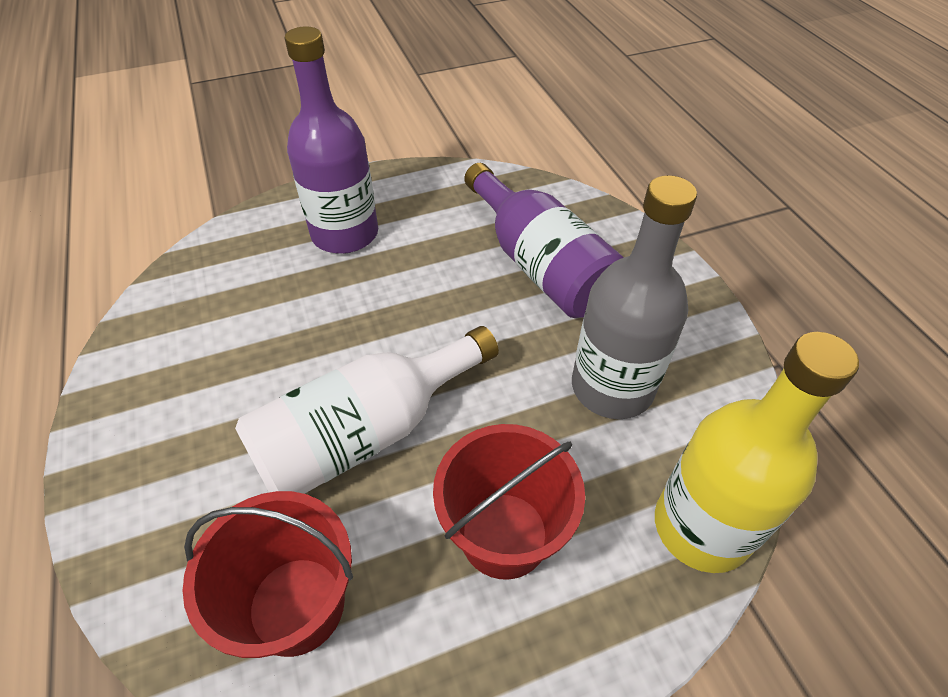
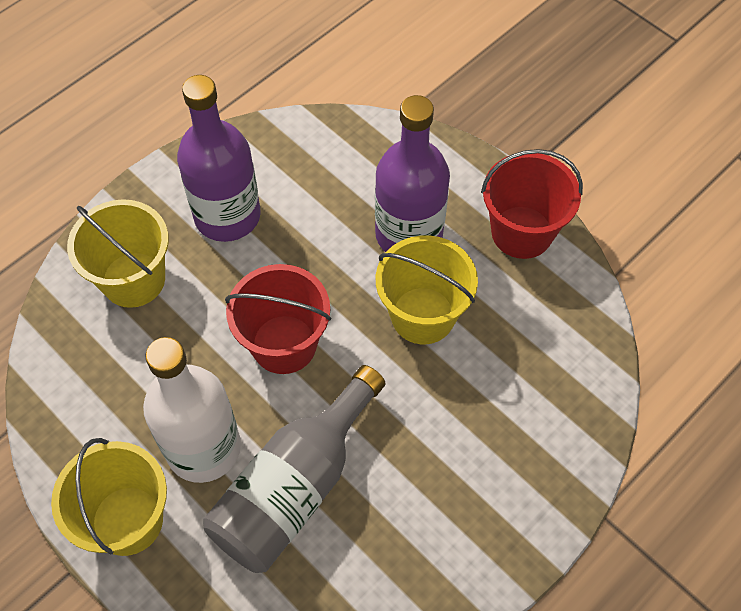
yellow bottle: [655,332,859,573] = 1 -> none = 0
yellow bucket: none = 0 -> [51,438,167,556] [67,199,169,308] [376,235,478,344] = 3

